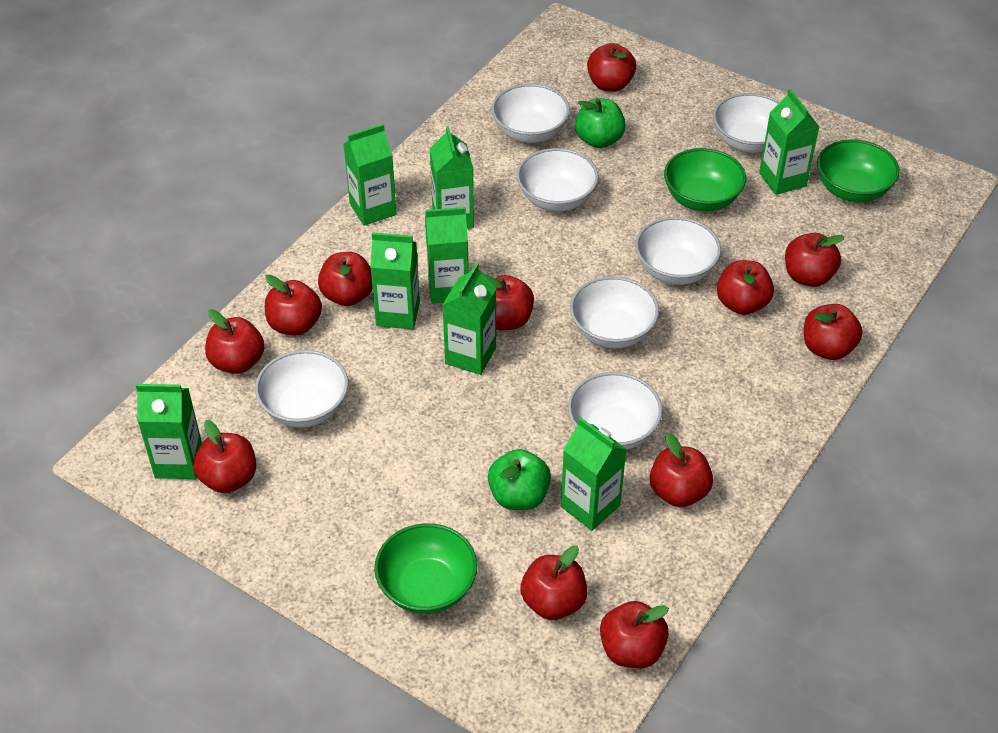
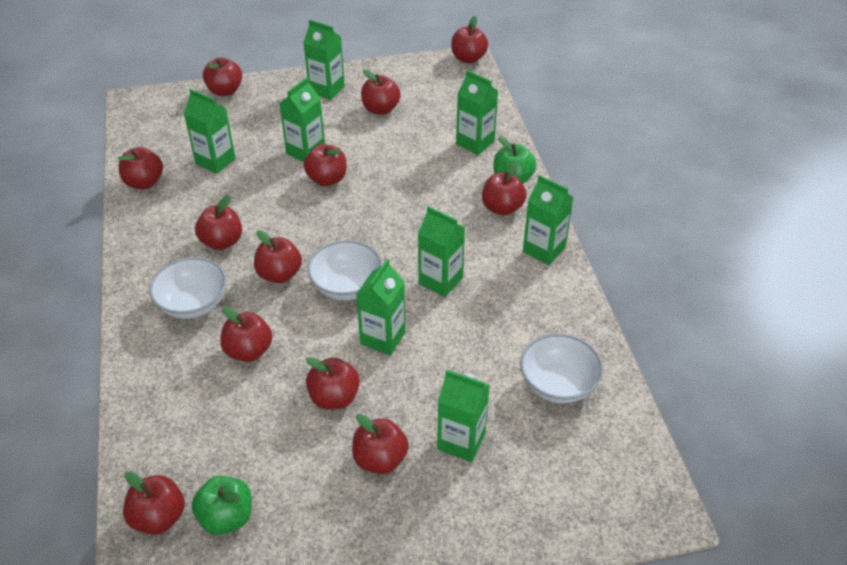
green bowl: [374,523,477,614] [664,148,746,212] [817,139,900,202] = 3 -> none = 0
white bowl: [255,350,348,427] [491,84,570,143] [517,148,599,211] [568,372,663,450] [570,276,659,348] [635,217,721,285] [713,93,780,153] = 7 -> [149,257,227,319] [308,240,382,300] [520,334,603,404] = 3

